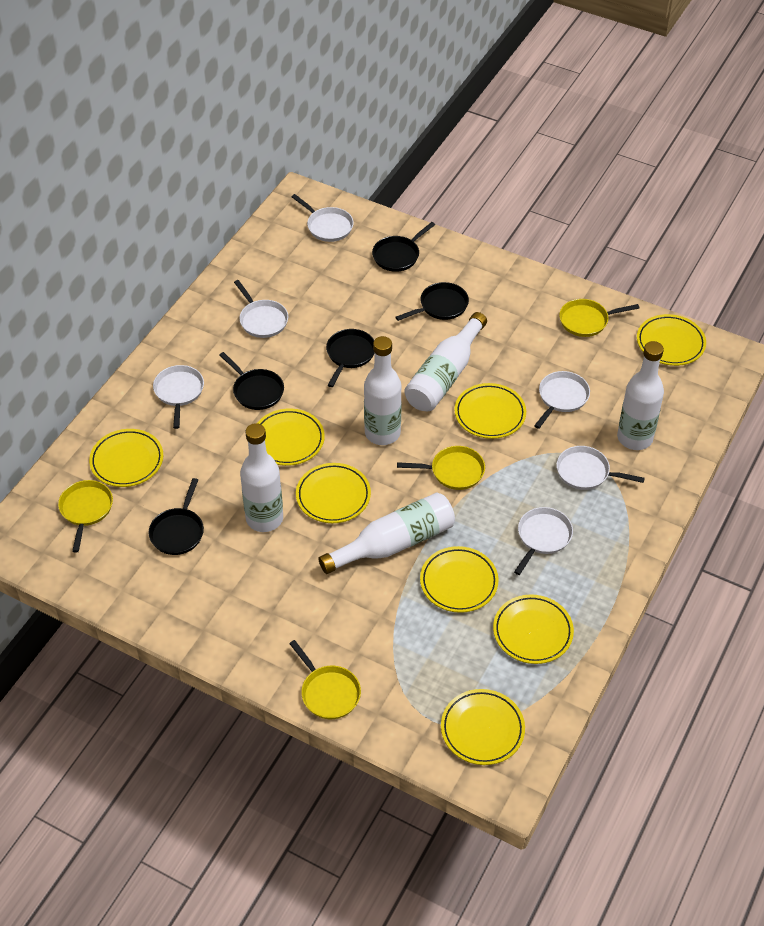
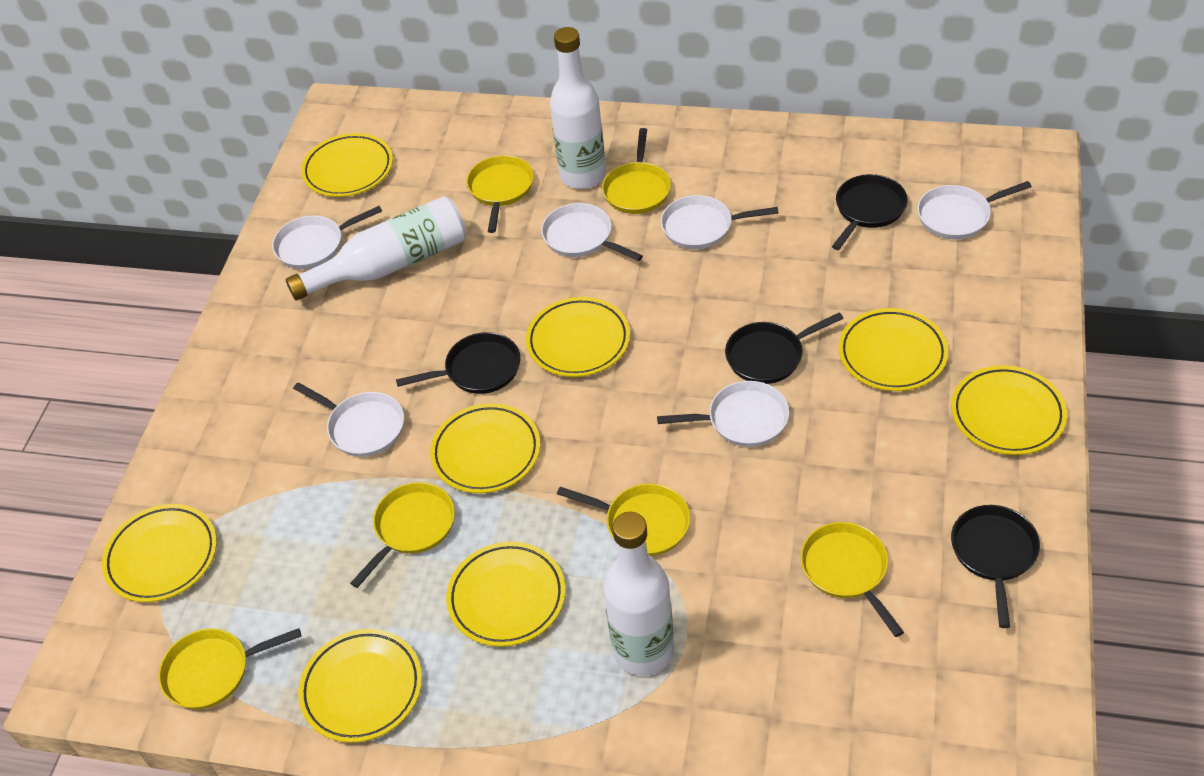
black pan: [148,478,204,555] [219,352,284,410] [326,329,375,387] [372,222,435,272] [396,282,469,321] = 5 -> [396,332,520,394] [725,312,844,384] [832,174,908,250] [951,505,1040,628] = 4
white bottle: [240,423,283,532] [318,492,455,574] [364,336,402,445] [404,312,487,411] [617,341,664,450] = 5 -> [286,196,466,301] [550,27,606,189] [603,512,674,676] = 3
yellow pan: [58,480,113,553] [289,640,361,719] [397,446,485,490] [559,299,639,337] = 4 -> [158,628,302,709] [350,482,455,588] [466,155,534,233] [557,484,690,556] [602,128,671,214] [800,522,904,637] = 6

